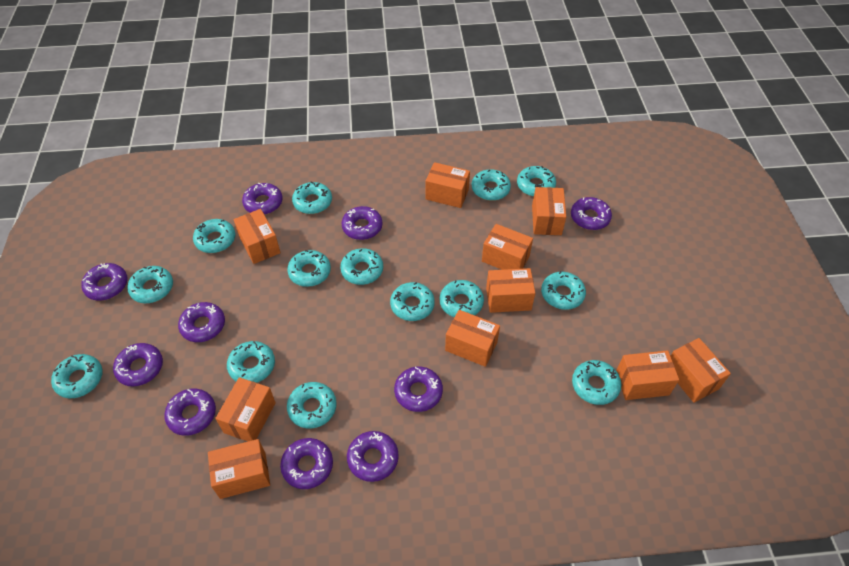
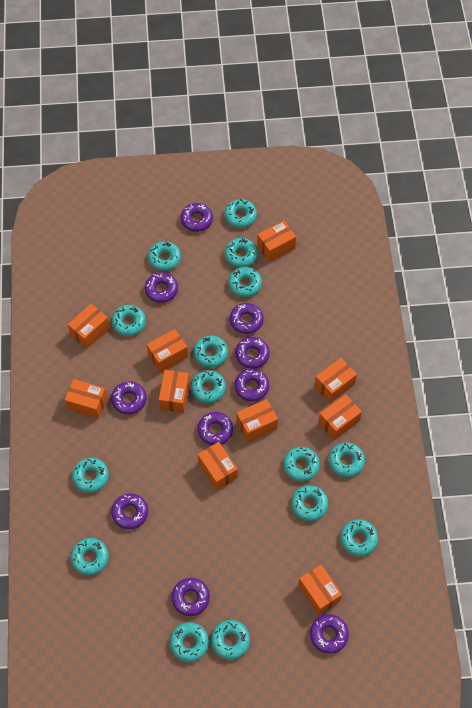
turquoise donut: [51,354,103,398] [127,266,173,303] [193,219,235,253] [227,341,275,383] [287,250,331,287] [287,382,337,428] [292,181,332,214] [340,248,383,285] [390,282,435,321] [440,280,484,317] [472,169,511,201] [517,166,556,197] [541,271,586,310] [572,360,621,405] = 14 -> [71,538,109,575] [72,458,109,493] [112,305,146,336] [148,241,181,271] [170,622,209,662] [191,370,226,403] [194,336,228,368] [211,620,250,660] [224,199,257,228] [225,238,258,267] [228,267,262,297] [283,447,320,482] [291,485,328,521] [329,442,365,477] [340,519,378,556] = 15

